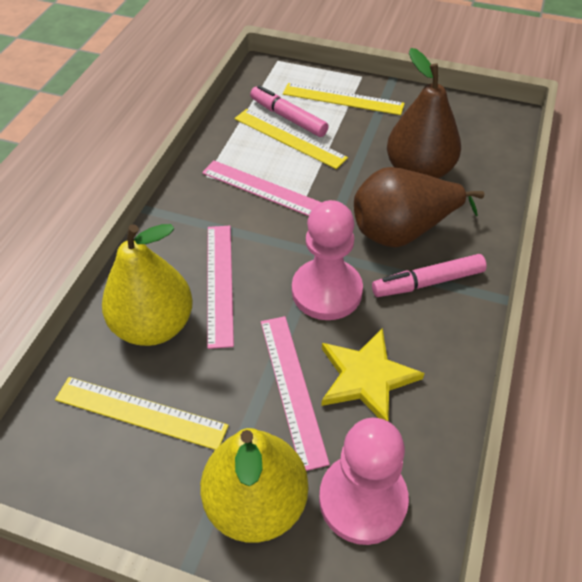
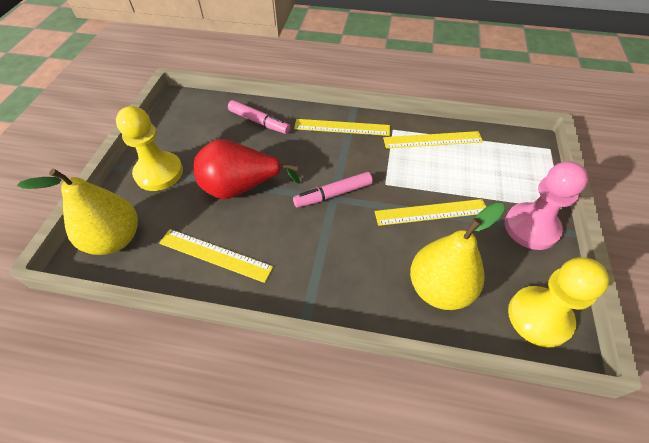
brown pear: [354,167,485,247] [387,48,461,179] = 2 -> none = 0
pink pawn: [292,200,363,320] [319,418,409,545] = 2 -> [505,161,588,250] = 1
pink ruler: [202,161,322,216] [207,226,234,349] [261,316,330,471] = 3 -> none = 0
red pear: none = 0 -> [194,139,300,199] = 1
yellow pawn: none = 0 -> [116,106,183,191] [508,257,609,348] = 2
yellow ruler: [55,377,229,450] [234,109,348,169] [283,83,405,115] = 3 -> [159,229,273,283] [294,119,390,136] [375,199,486,226] [383,131,483,149] = 4
yellow star: [321,328,425,421] = 1 -> none = 0

